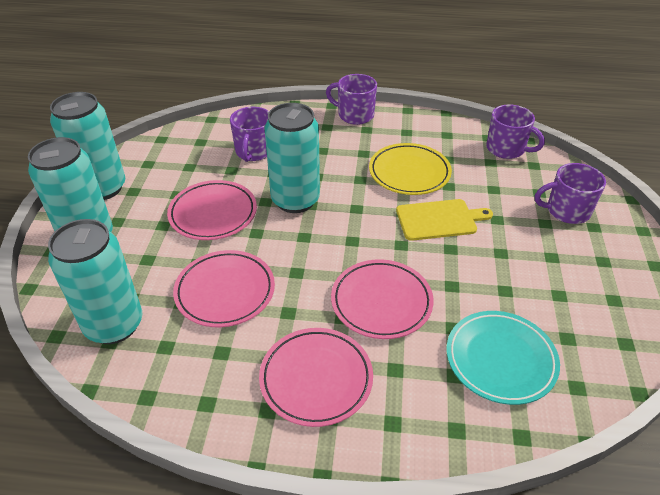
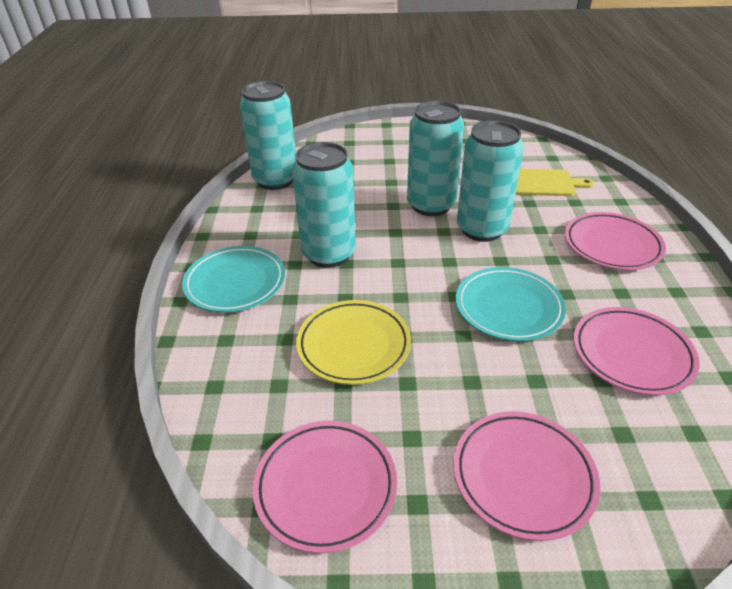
purple mug: [230,107,269,162] [326,74,377,125] [486,105,545,159] [535,163,606,224] = 4 -> none = 0
turquoise plate: [447,311,560,405] = 1 -> [182,246,285,313] [456,267,566,341] = 2

